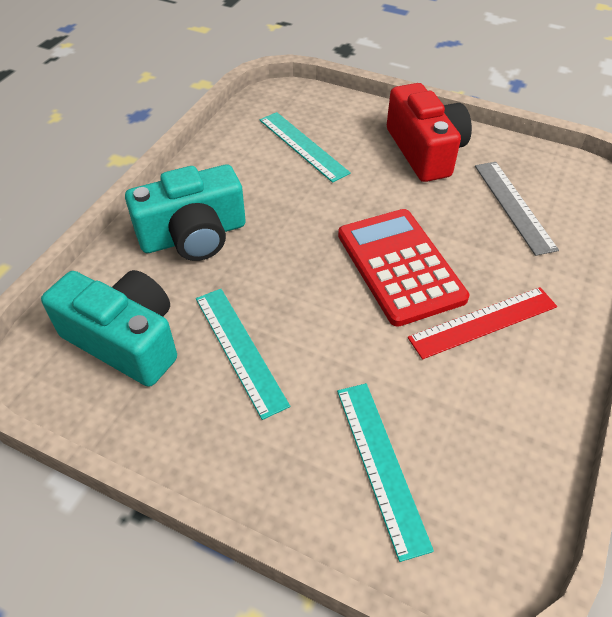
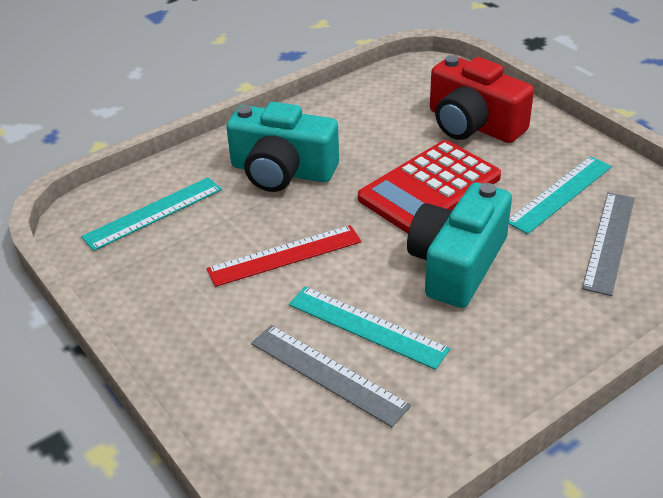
grey ruler: [475,162,559,256] = 1 -> [251,325,411,427] [582,192,635,296] = 2

